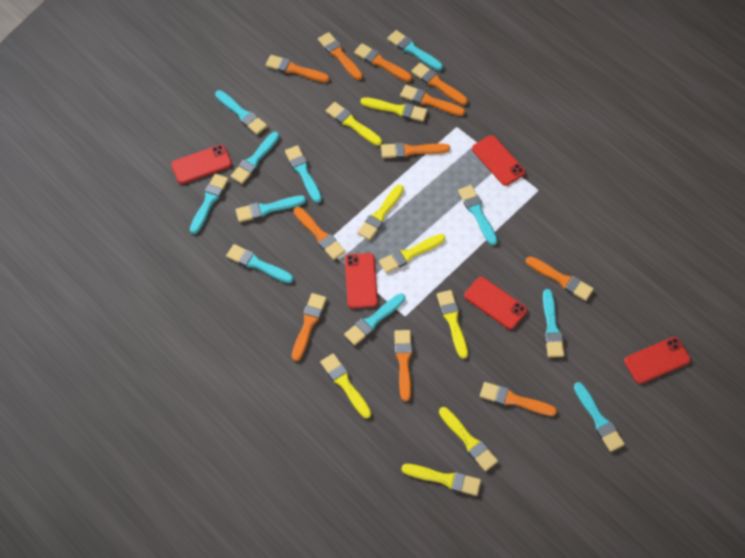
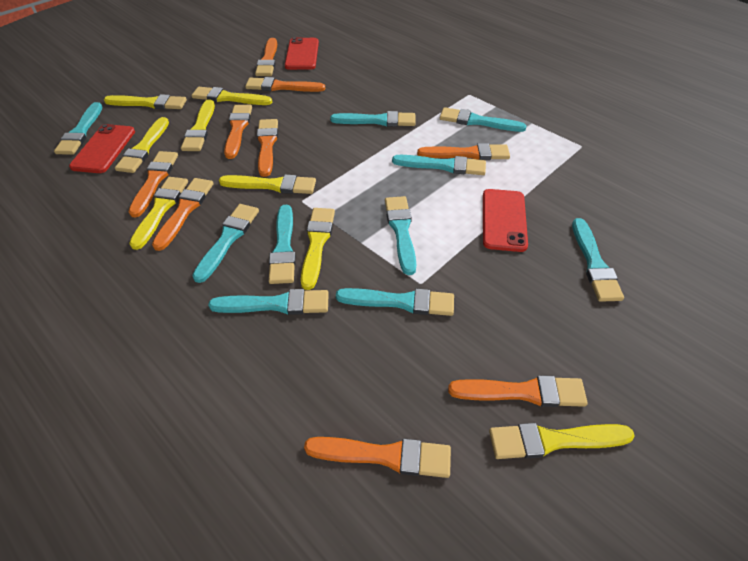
orange brush: [266,55,330,83] [292,293,327,361] [294,207,345,260] [318,32,363,80] [354,43,412,82] [381,142,450,158] [394,330,412,402] [400,85,465,116] [411,63,468,105] [480,382,557,416] [526,256,594,301] = 11 -> [129,151,178,217] [152,178,214,251] [224,105,252,159] [245,77,325,92] [255,38,277,76] [257,119,278,177] [304,437,451,478] [417,143,510,160] [448,375,588,407] = 9
red phone: [171,145,232,184] [345,253,378,308] [464,277,527,329] [472,135,525,186] [624,337,691,384] = 5 -> [69,124,135,173] [285,37,319,70] [483,189,528,252] = 3
turquoise brush: [190,174,228,234] [215,90,267,135] [226,244,293,283] [231,132,280,184] [236,196,306,222] [285,145,322,203] [344,293,405,345] [387,30,443,71] [458,185,498,246] [543,289,564,357] [574,382,625,452] = 11 -> [54,102,103,155] [192,204,259,283] [208,289,329,315] [269,205,296,284] [330,111,416,127] [336,288,454,316] [385,196,416,275] [392,155,486,175] [440,107,527,132] [572,218,624,302] = 10

